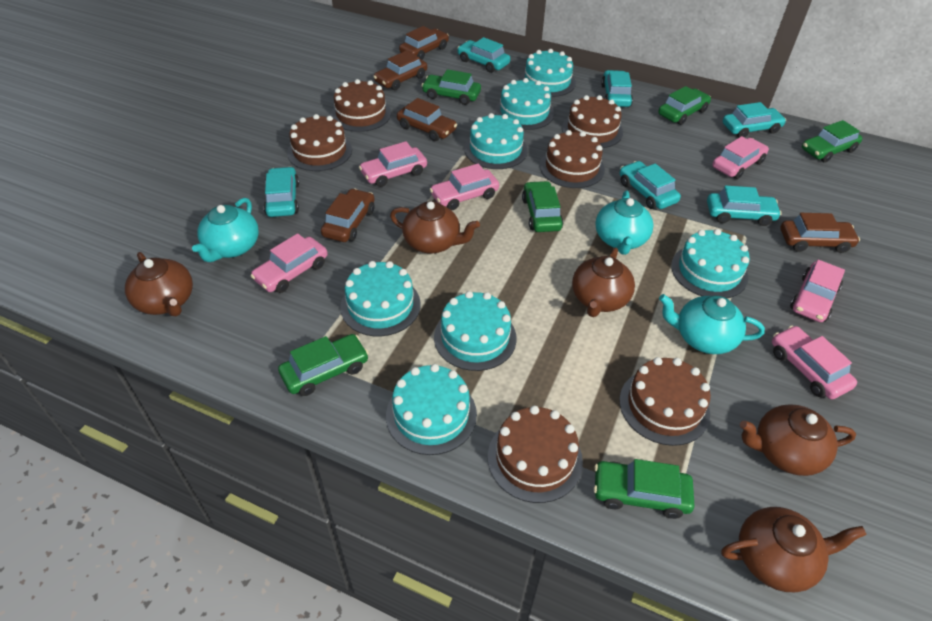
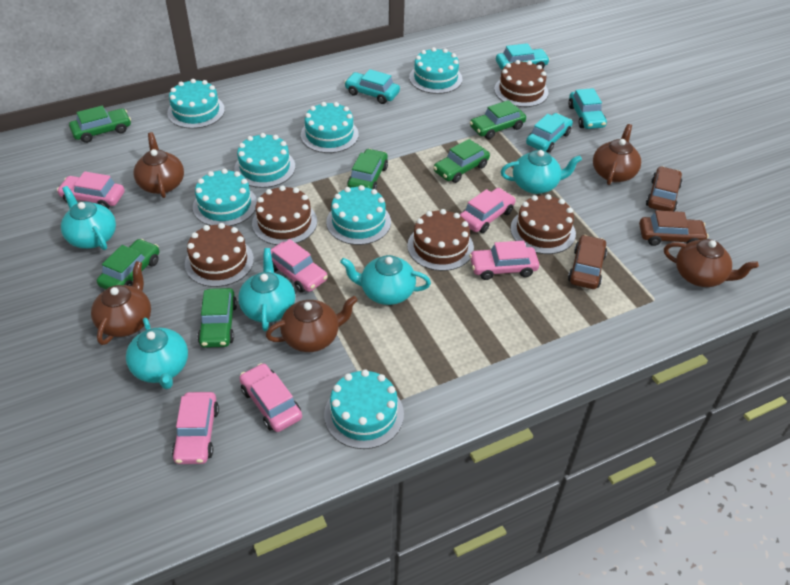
brown cake: [287,114,352,171] [331,79,391,132] [488,406,583,503] [540,130,605,188] [562,95,623,148] [619,357,711,446] = 6 -> [185,223,254,287] [252,185,317,245] [407,209,474,271] [494,60,549,107] [510,194,576,254] = 5
brown car: [321,188,375,242] [373,50,427,90] [397,98,457,141] [399,26,449,60] [780,213,860,253] = 5 -> [568,235,607,289] [639,210,709,246] [646,166,682,211] = 3
turquoise car: [264,167,299,217] [457,37,511,73] [601,70,633,107] [620,161,681,209] [707,186,782,226] [723,102,786,138] = 6 -> [344,69,400,104] [496,43,550,70] [526,113,573,153] [568,88,607,129] = 4
turquoise teapot: [192,198,259,262] [595,190,654,255] [659,294,765,354] = 3 -> [61,186,116,250] [126,318,188,389] [238,248,295,331] [340,255,431,305] [501,150,582,194] = 5

